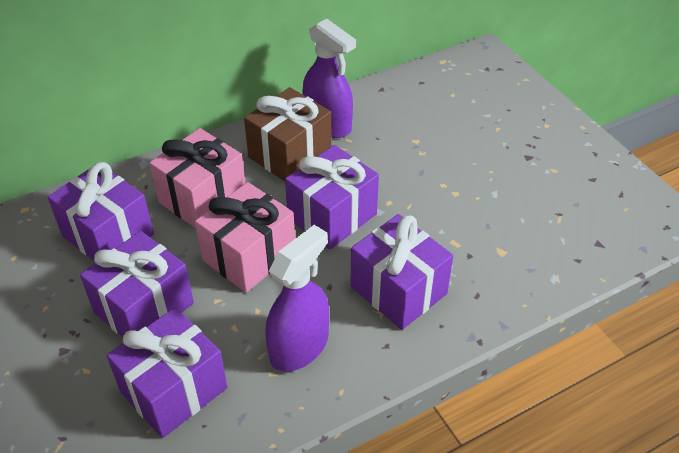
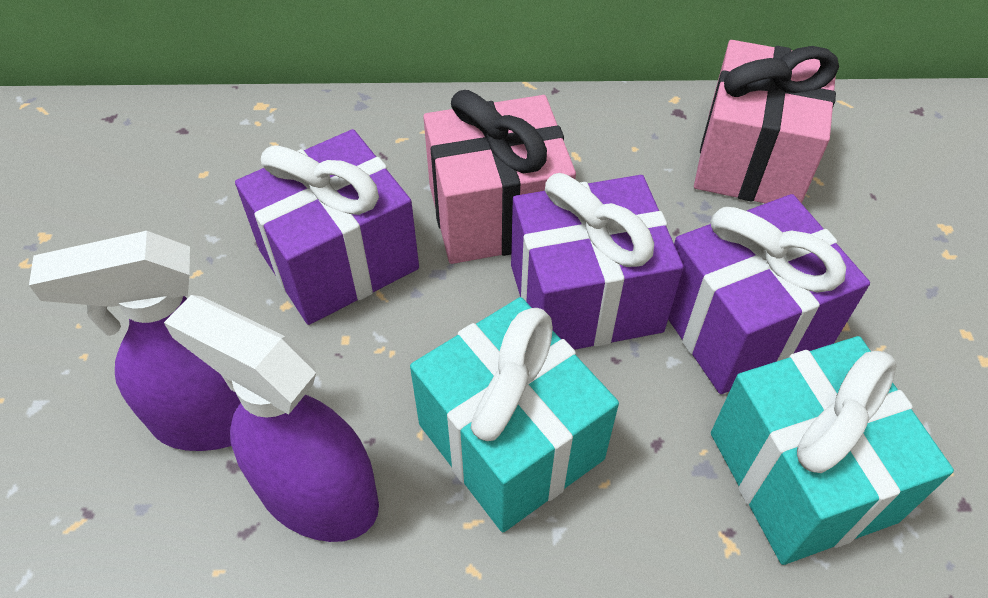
brown gift: [244,87,332,181] = 1 -> none = 0
purple gift: [48,162,154,261] [80,231,194,337] [107,308,227,438] [285,145,379,250] [350,214,453,330] = 5 -> [235,129,419,325] [511,173,684,350] [668,194,870,394] = 3
turquoise gift: none = 0 -> [410,297,619,532] [711,336,954,565] = 2

